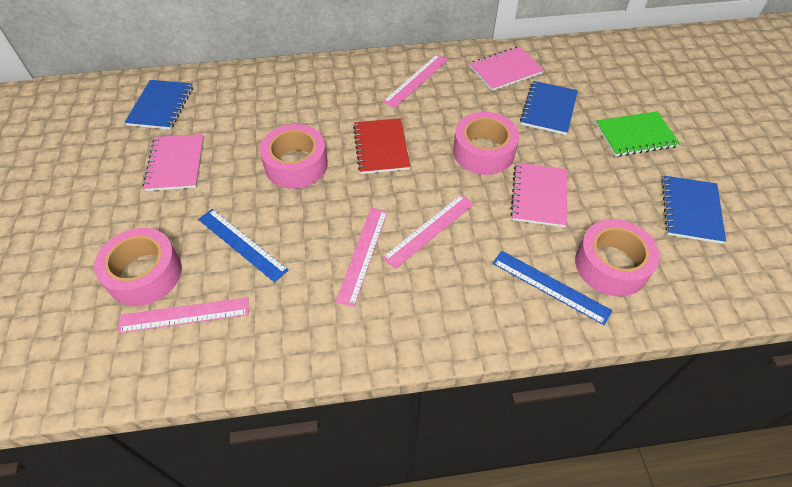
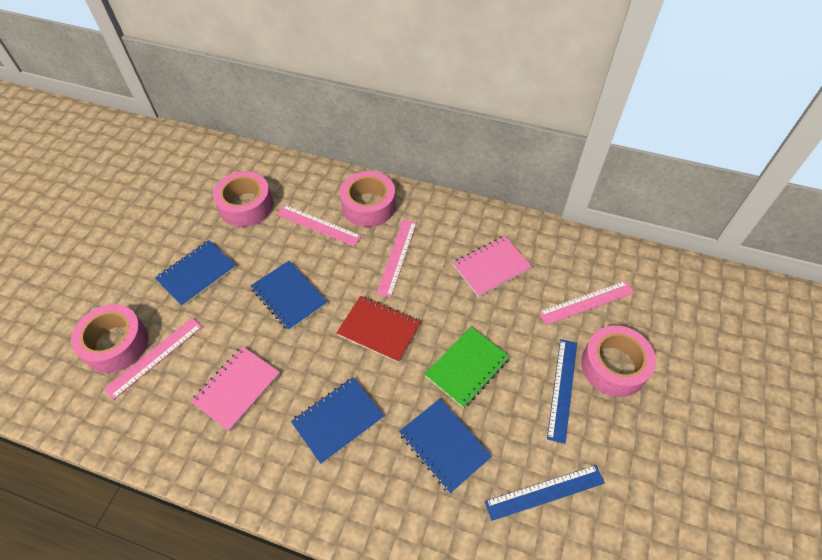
blue notebook: [125,80,193,130] [520,81,578,135] [662,176,726,244] = 3 -> [155,240,236,307] [250,261,327,331] [291,377,384,464] [399,399,492,493] = 4
pink notebook: [143,134,204,191] [469,46,544,91] [510,163,567,227] = 3 -> [190,346,280,432] [453,236,532,297] = 2

